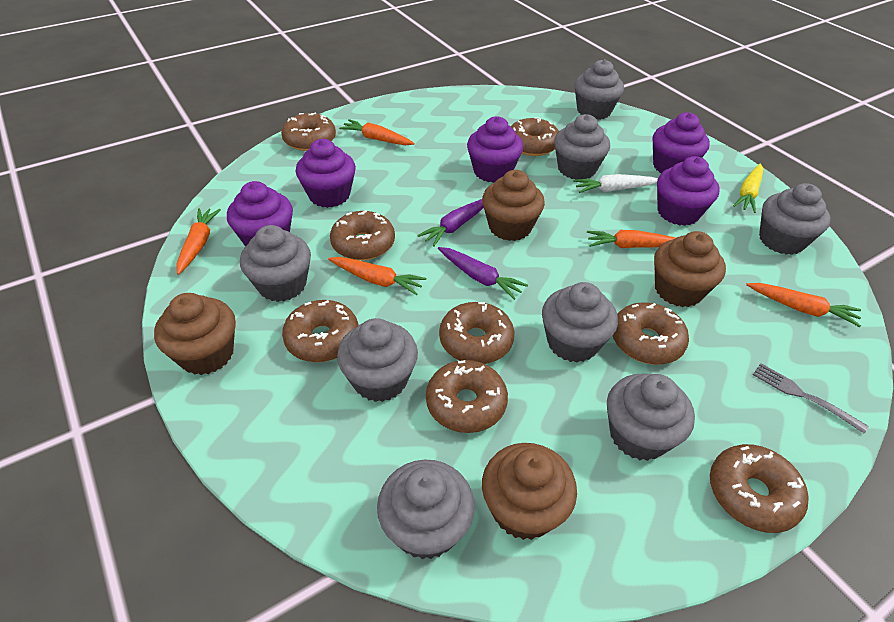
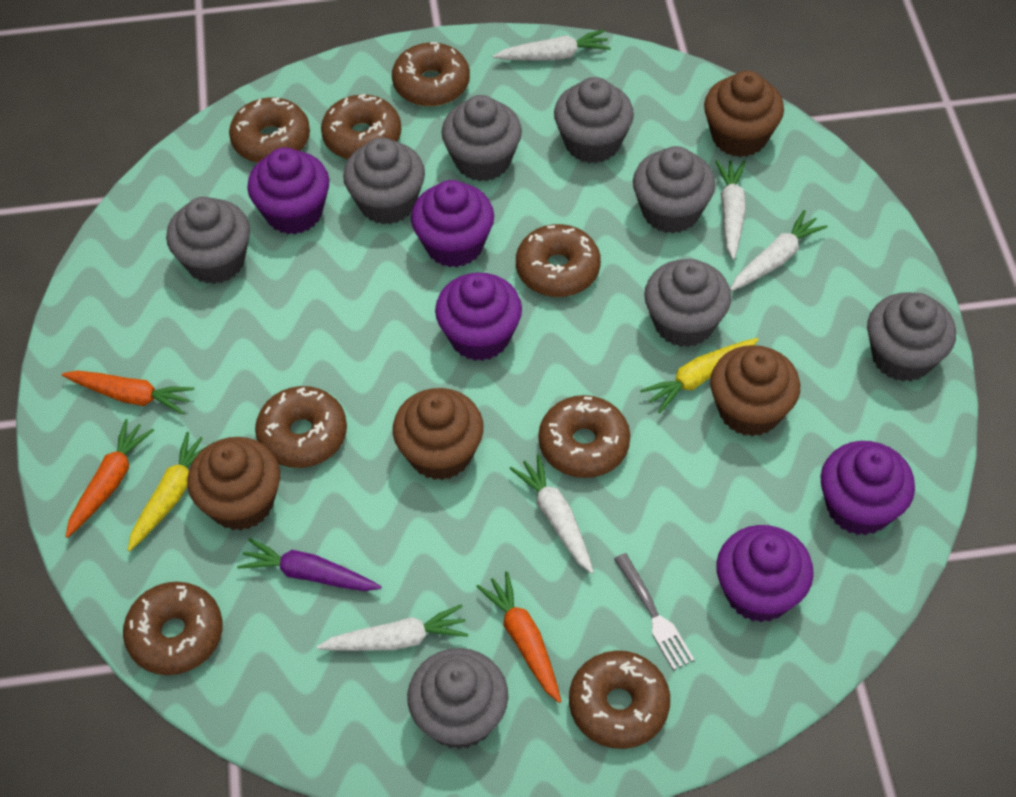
orange carrot: [176,208,221,275] [328,257,426,295] [339,119,415,145] [587,230,676,248] [746,283,861,327] = 5 -> [62,371,194,415] [65,419,154,538] [476,571,561,703] = 3
purple carrot: [417,199,484,247] [438,247,528,300] = 2 -> [237,538,382,591] = 1
white carrot: [573,174,658,193] = 1 -> [317,604,468,651] [493,29,611,61] [510,454,594,574] [715,160,746,260] [730,210,828,291] = 5
yellow carrot: [733,164,763,213] = 1 -> [128,432,214,551] [640,338,759,413] = 2

